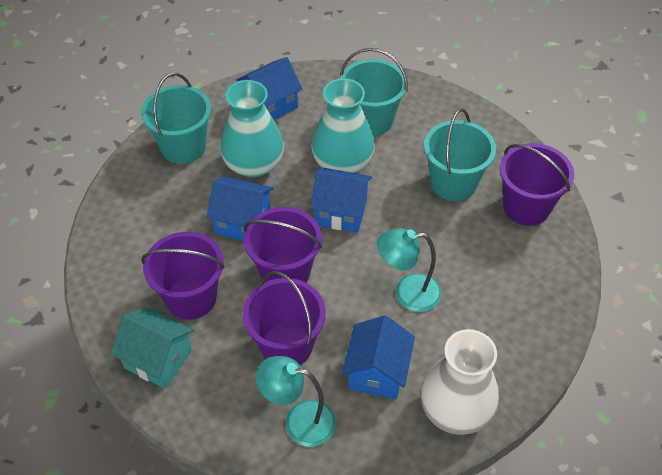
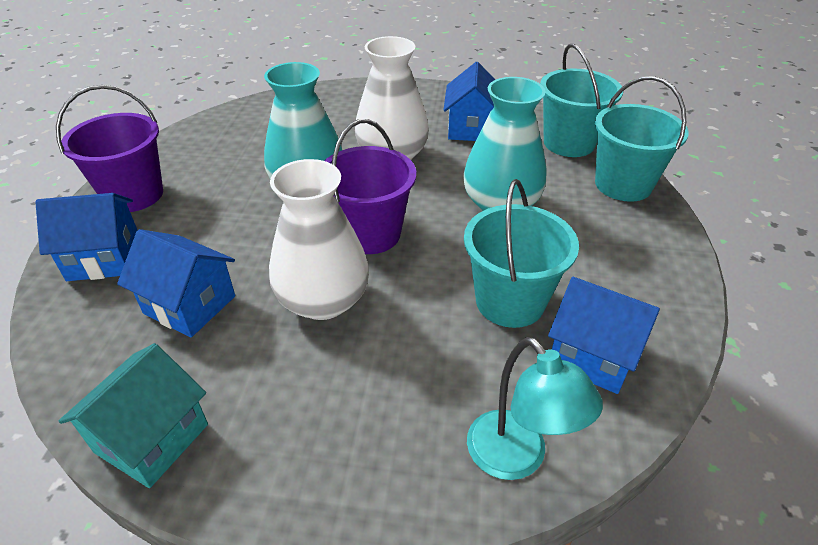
purple bucket: [141,232,225,320] [243,271,326,365] [244,207,322,283] [500,143,574,226] = 4 -> [56,85,163,212] [324,119,416,254] = 2
turquoise lamp: [256,356,336,447] [377,228,441,312] = 2 -> [467,337,603,480] = 1
white vase: [421,329,499,435] = 1 -> [269,159,369,320] [355,36,429,160] = 2

